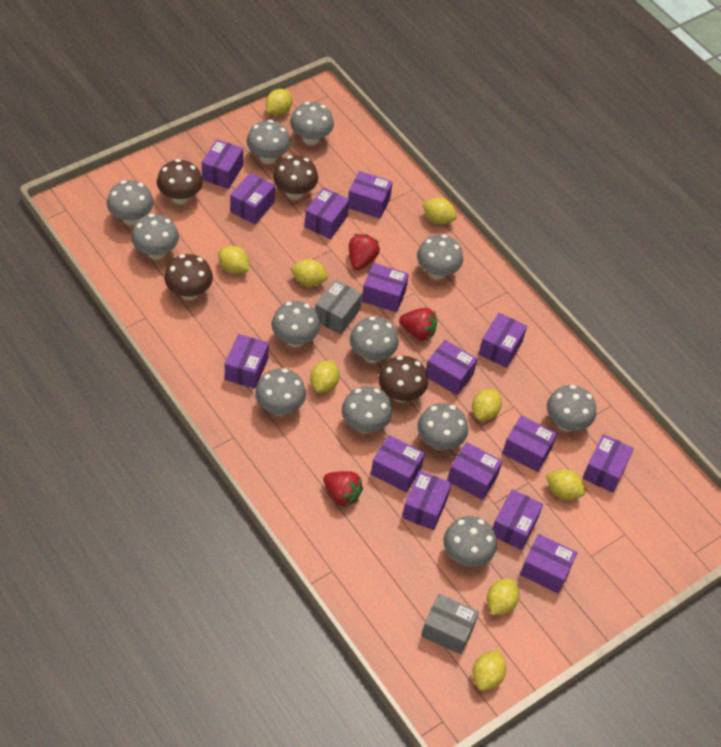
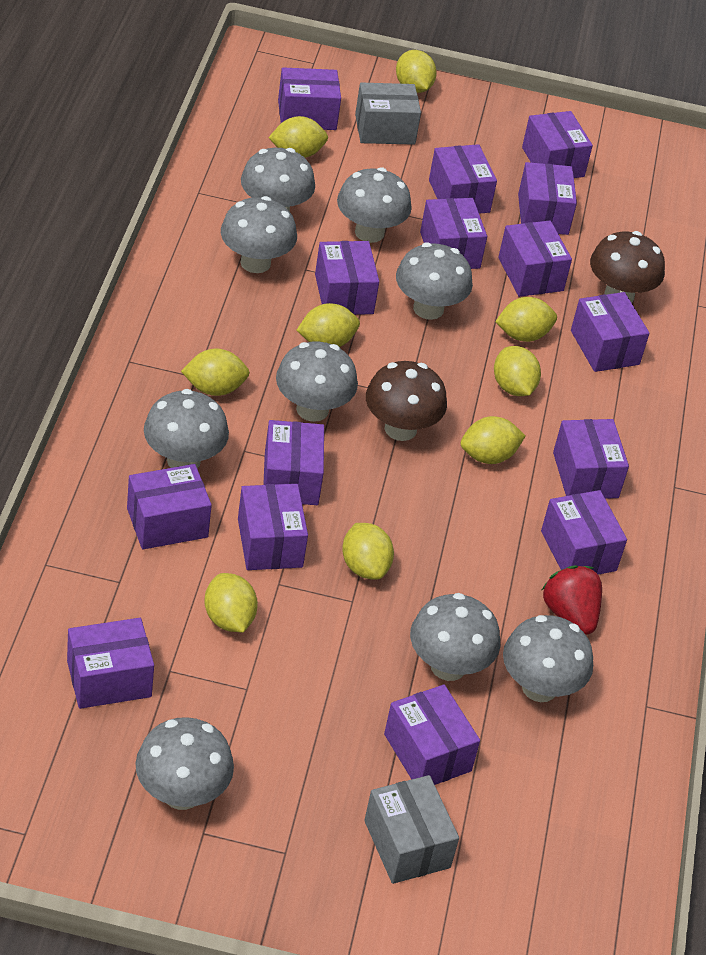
brown mushroom: [157,159,203,204] [165,254,213,300] [273,155,318,200] [379,356,428,403] = 4 -> [366,361,447,441] [590,231,665,303] = 2
grey mushroom: [107,180,154,225] [131,214,179,260] [246,120,291,164] [256,368,306,416] [271,301,320,347] [290,102,334,145] [342,386,392,433] [350,316,399,363] [417,234,463,280] [417,403,468,450] [443,516,497,567] [547,385,596,432] = 12 -> [135,717,234,810] [144,389,229,468] [221,196,297,273] [241,148,315,211] [276,342,358,422] [337,167,412,243] [396,242,473,320] [410,593,500,681] [503,615,593,702] = 9
red strawberry: [323,471,363,507] [349,234,380,270] [399,308,437,340] = 3 -> [542,565,602,635] = 1

